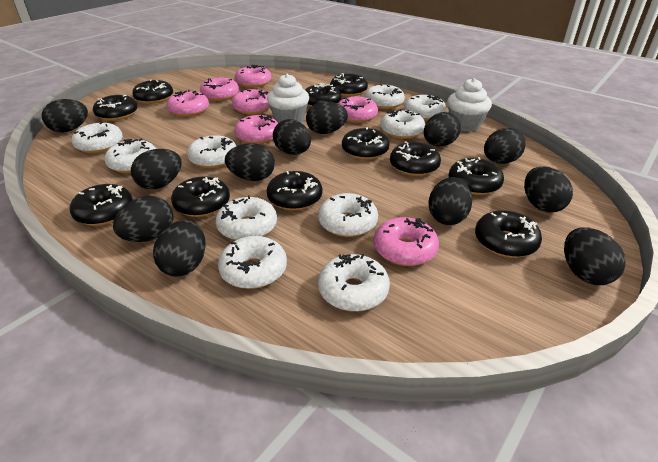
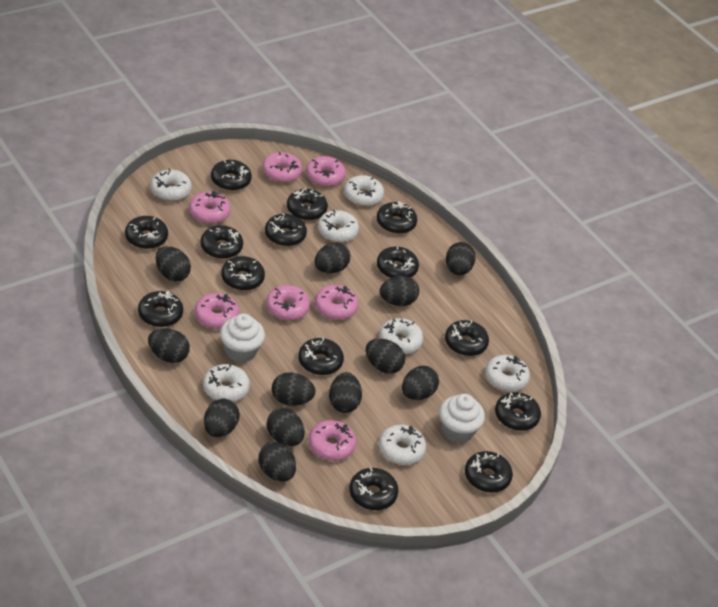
black donut: [70,184,133,226] [93,95,138,121] [132,79,173,104] [171,176,230,217] [267,171,322,210] [305,83,341,107] [330,73,368,97] [342,127,390,160] [390,141,441,176] [449,157,504,195] [475,210,542,258] = 11 -> [125,216,168,249] [138,291,183,327] [201,225,243,259] [211,160,252,191] [221,256,265,291] [265,213,307,246] [287,188,328,221] [298,337,344,375] [349,468,398,510] [377,201,417,234] [377,246,419,278] [445,320,489,356] [465,451,513,493] [495,392,541,431] = 14
white donut: [72,122,123,153] [104,139,156,173] [187,135,236,168] [216,195,277,240] [218,236,287,289] [318,193,378,237] [318,254,390,312] [365,84,405,109] [380,109,425,139] [404,95,446,121] = 10 -> [150,169,192,201] [203,364,250,402] [318,210,359,243] [344,175,384,206] [379,318,423,354] [379,425,426,465] [485,355,530,392] = 7

